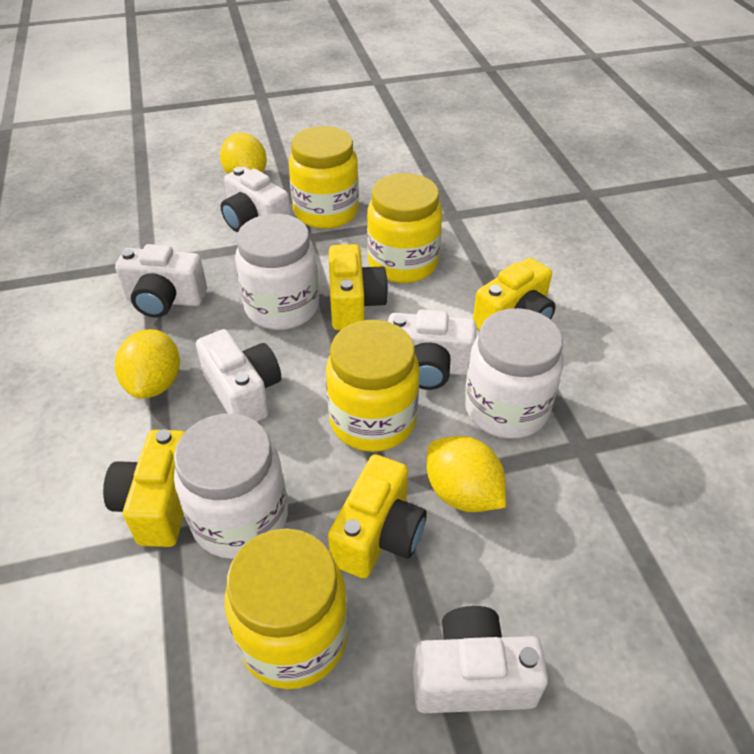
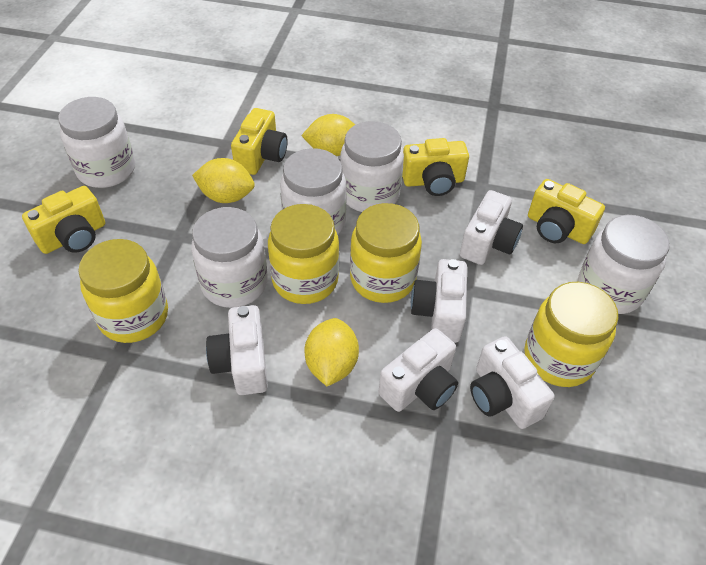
white jar: [174,414,288,559] [235,214,319,330] [464,308,564,439] = 3 -> [58,97,135,188] [191,207,268,308] [280,148,347,235] [340,121,404,212] [578,215,670,314] = 5

